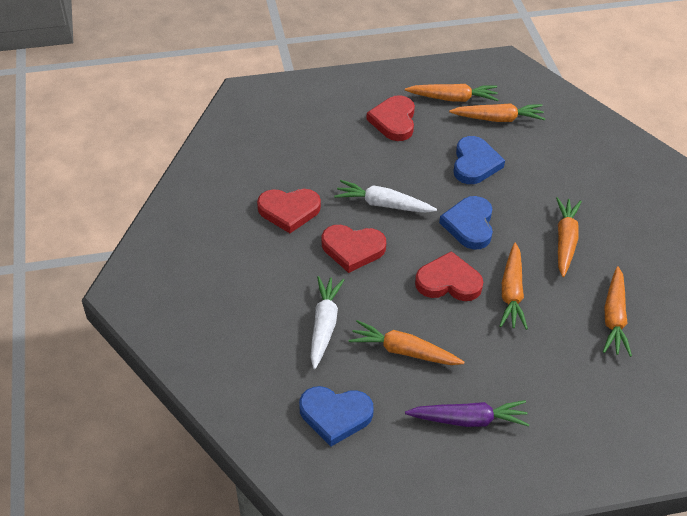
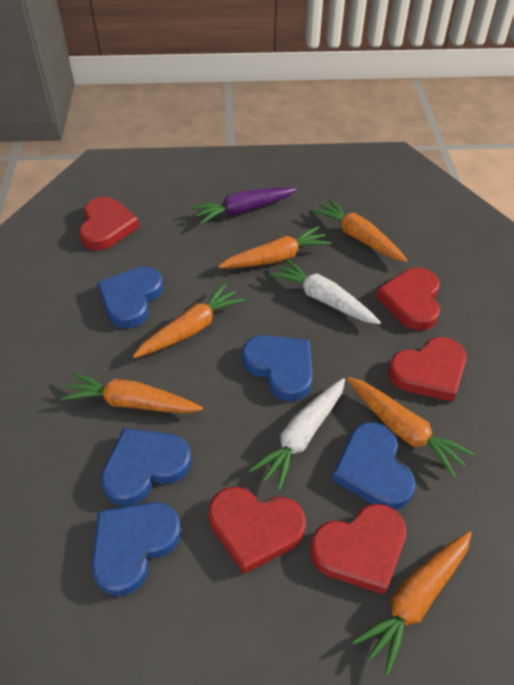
blue heart: [299,386,374,447] [439,196,493,250] [453,136,505,184] = 3 -> [92,502,181,596] [97,266,164,329] [101,428,191,506] [242,335,313,402] [332,422,416,510] = 5
red heart: [257,189,321,233] [322,225,386,273] [366,95,415,141] [415,251,483,301] = 4 -> [79,197,140,250] [209,487,306,574] [310,504,406,595] [376,268,440,330] [388,337,467,402] = 5

